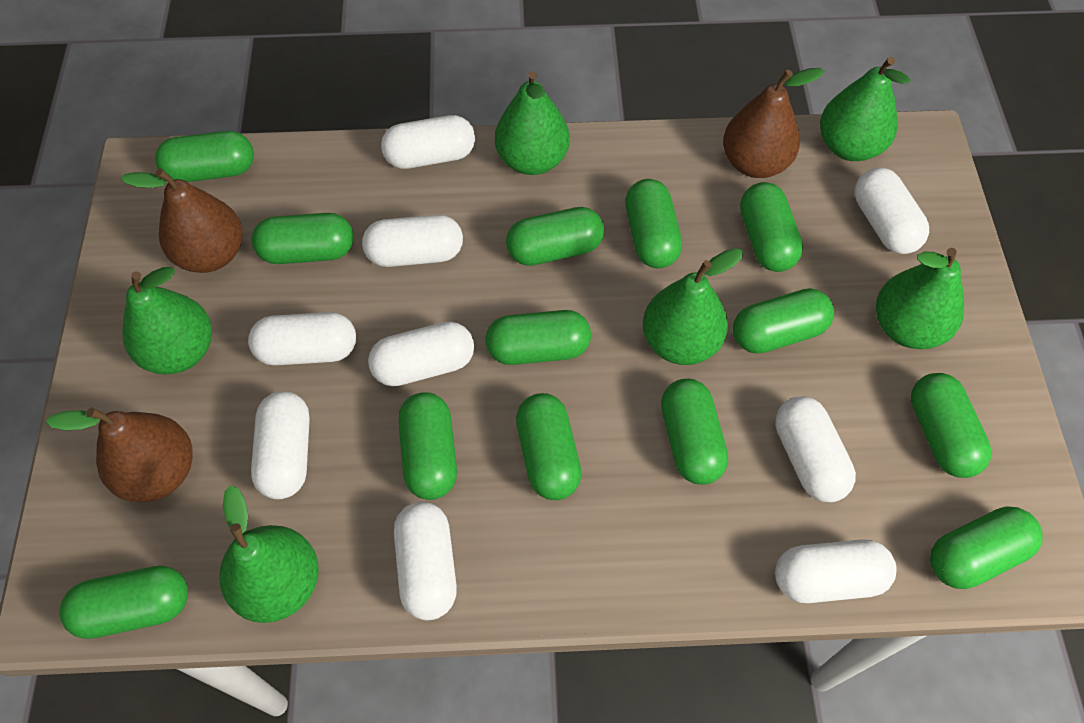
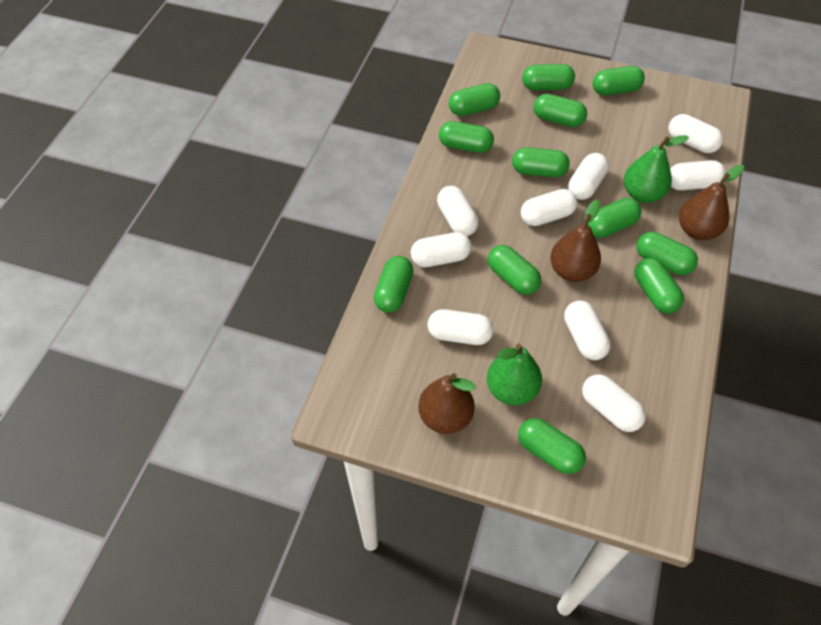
green capsule: [59,566,188,639] [155,131,254,182] [252,213,353,264] [398,392,457,500] [485,310,591,365] [506,207,604,266] [516,393,582,500] [625,179,682,268] [661,379,728,485] [733,288,834,354] [740,182,803,272] [911,373,992,478] [930,506,1042,589] = 13 -> [374,256,413,313] [439,121,494,153] [449,83,500,116] [488,245,541,295] [512,147,570,177] [518,418,586,474] [522,64,575,91] [533,94,587,127] [588,198,641,238] [593,66,645,95] [634,258,684,314] [637,232,698,275] = 12
green pear: [123,267,212,375] [219,485,319,623] [495,71,570,175] [643,248,743,365] [820,57,910,161] [876,248,964,349] = 6 -> [487,344,542,405] [624,135,689,203] = 2

